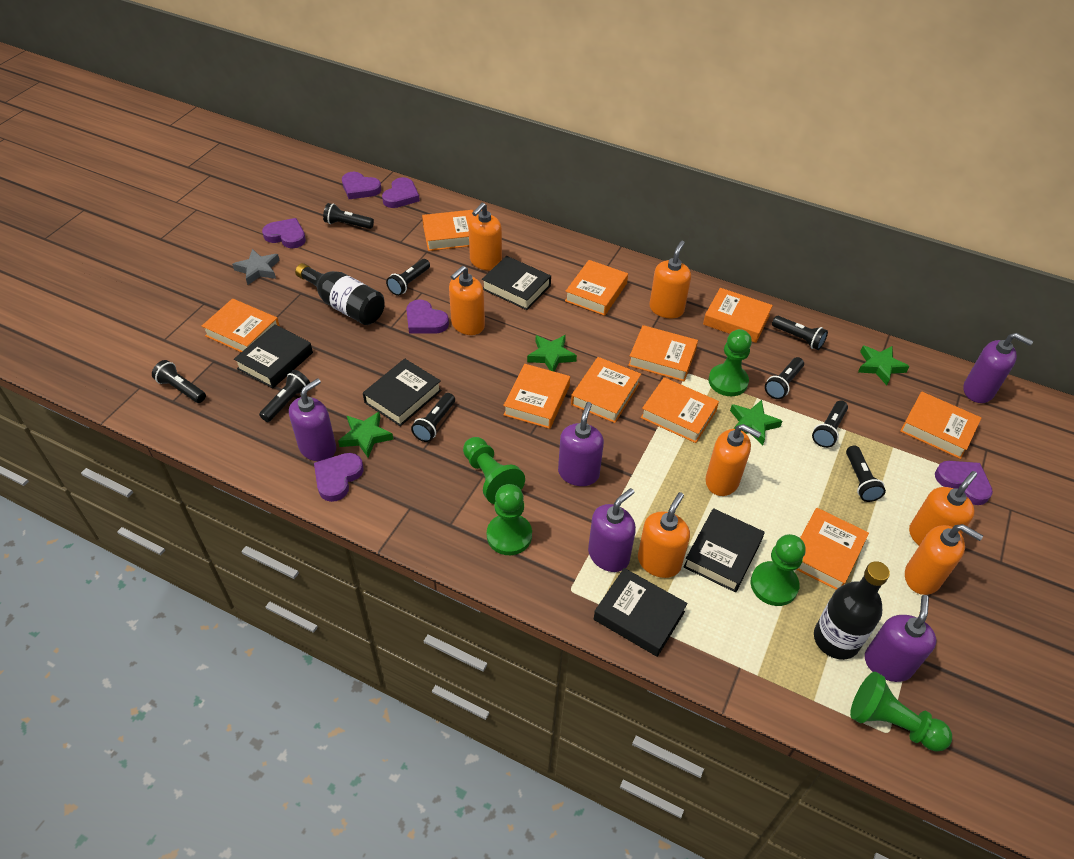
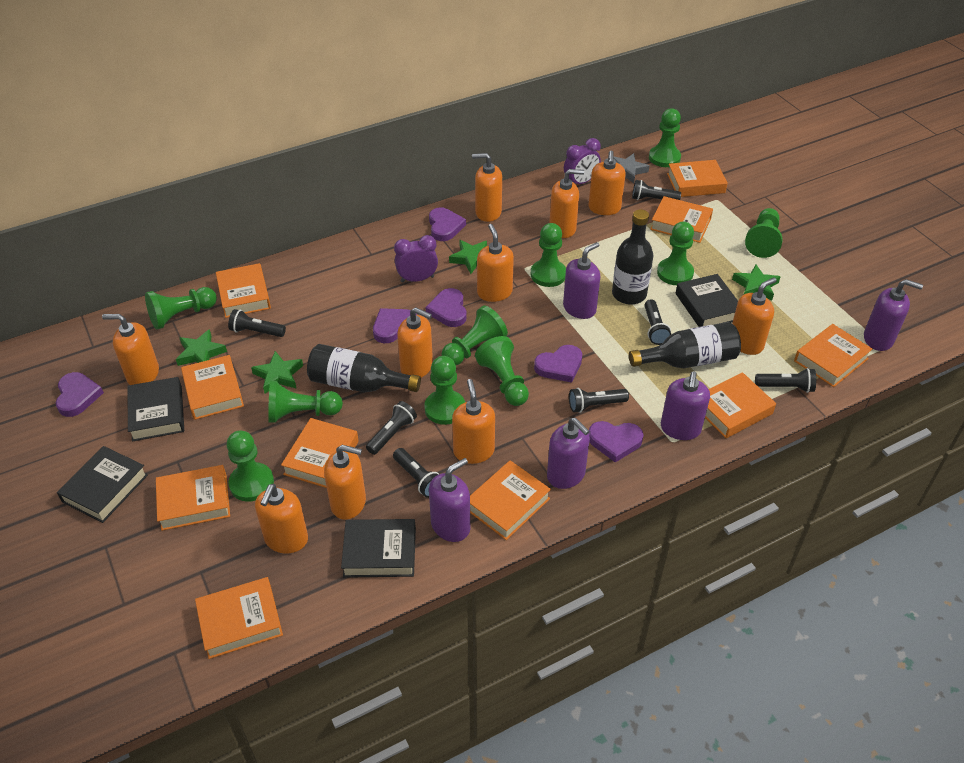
black book: [234,324,313,388] [363,359,442,426] [482,256,551,310] [594,568,688,657] [683,508,765,592] = 5 -> [57,446,148,523] [127,377,184,442] [341,519,416,578] [676,274,738,327] = 4
black bottle: [295,263,385,325] [814,561,890,660] = 2 -> [307,344,421,392] [612,209,653,305] [629,322,741,368] = 3
black flashlight: [152,360,206,403] [259,370,310,422] [323,203,374,229] [386,259,430,296] [411,393,455,442] [765,357,804,399] [772,316,828,350] [812,401,848,448] [846,446,886,502] = 9 -> [228,309,286,337] [366,401,417,455] [393,448,439,498] [569,388,629,413] [632,180,681,200] [644,299,671,345] [755,368,816,393] = 7
green pawn: [463,437,525,504] [487,484,532,555] [709,329,752,396] [750,534,805,606] [850,672,952,752] = 5 -> [145,287,217,330] [227,431,274,502] [268,381,343,423] [424,356,465,425] [441,306,508,365] [475,336,529,406] [531,223,566,287] [649,108,681,167] [657,222,694,285] [745,208,782,258] = 10
orange soap dispenser: [449,266,485,335] [468,203,502,270] [638,492,690,578] [649,241,691,318] [706,424,761,496] [905,524,983,595] [909,471,977,545] = 7 -> [102,314,159,385] [255,484,308,553] [324,445,366,520] [397,307,433,378] [452,379,495,464] [472,153,502,222] [477,224,514,302] [549,169,584,238] [588,151,626,215] [732,277,777,355] = 10
purple clock: none = 0 -> [394,235,438,283] [564,138,601,184] = 2

